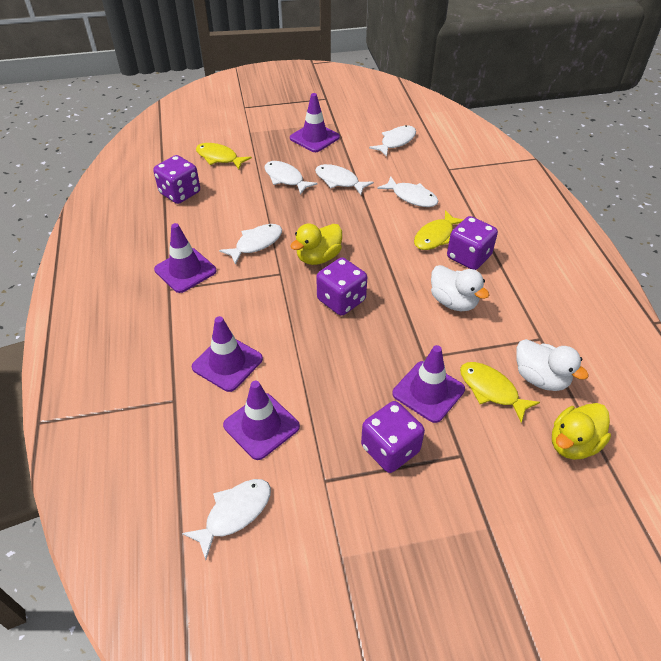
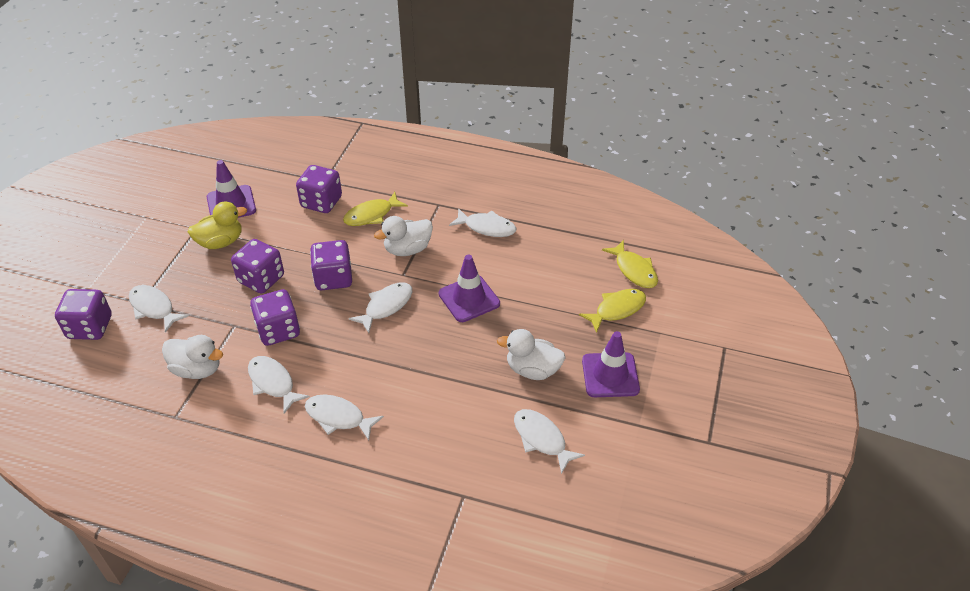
purple dice: [153,155,200,204] [316,258,367,316] [361,401,425,473] [447,216,498,270] = 4 -> [55,289,112,340] [231,239,284,293] [250,289,300,346] [296,165,342,213] [310,240,352,290] = 5
purple traffic cone: [154,223,217,293] [192,316,263,392] [223,381,300,460] [290,93,340,152] [392,345,465,423] = 5 -> [207,160,256,218] [439,255,500,322] [582,331,640,397] = 3
white duck: [431,265,489,311] [516,339,589,391] = 2 -> [162,335,223,379] [374,216,433,256] [497,329,565,380] = 3
yellow duck: [290,224,342,265] [552,403,611,460] = 2 -> [188,201,247,249] = 1

